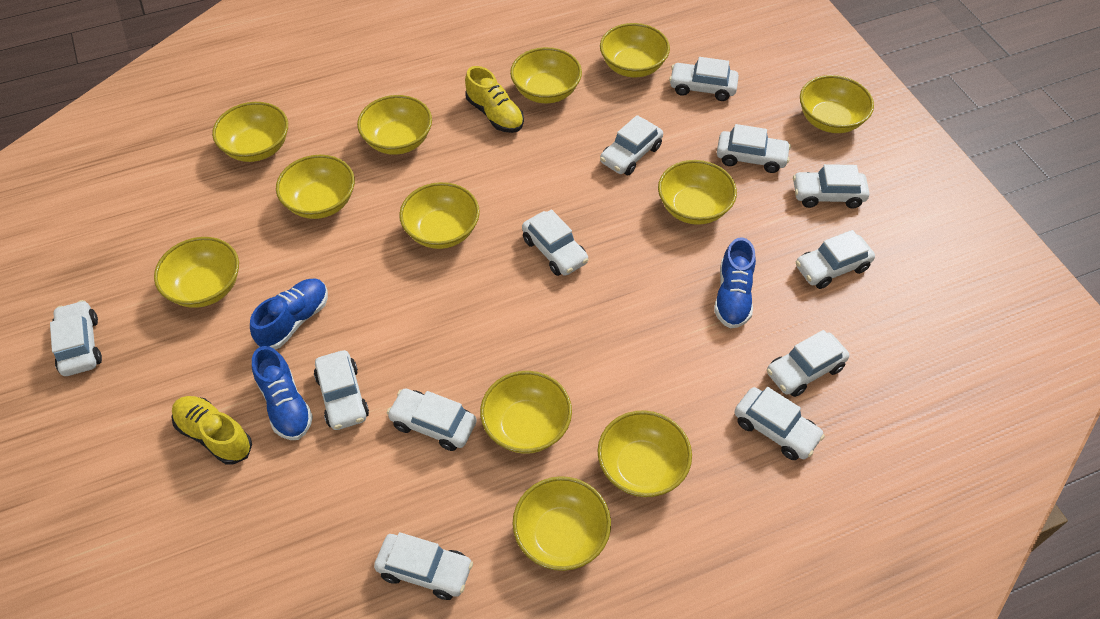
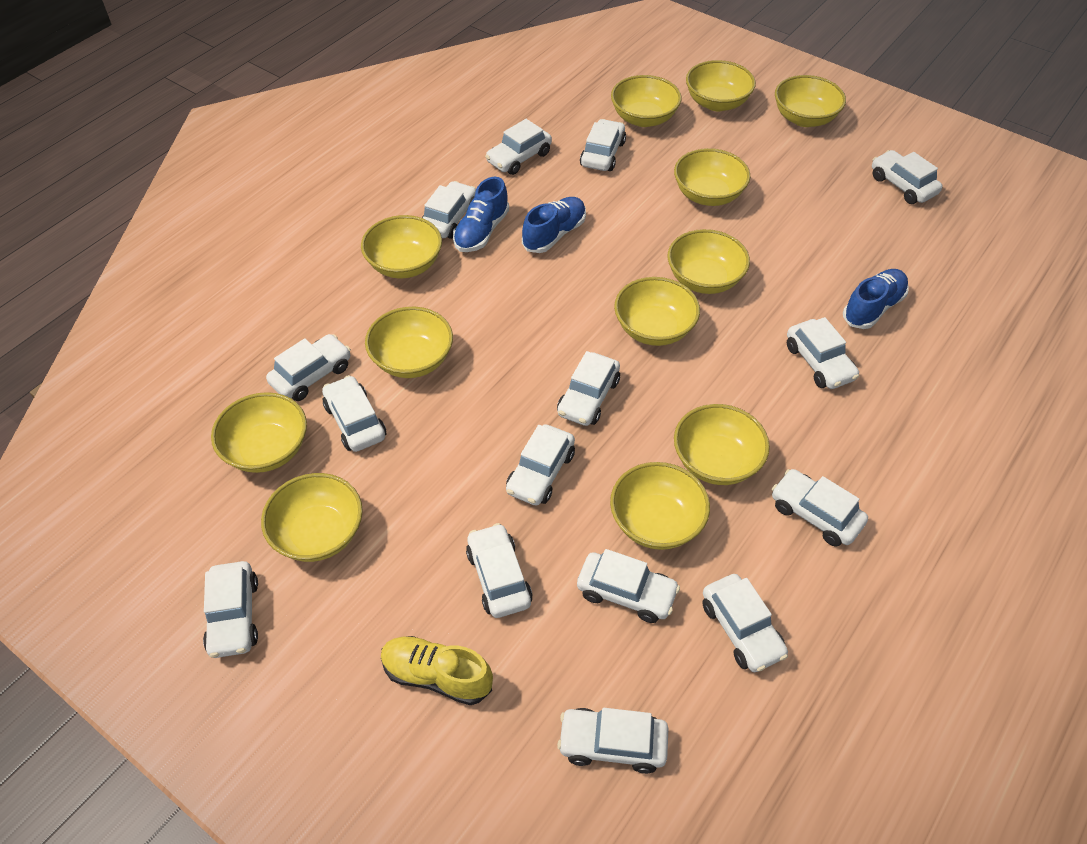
white car: [50,300,102,376] [314,350,369,430] [374,532,473,600] [387,389,477,451] [522,209,589,276] [600,115,663,175] [669,57,739,101] [717,124,791,173] [734,387,825,460] [767,330,849,397] [793,164,869,209] [796,230,875,289] = 12 -> [203,561,258,658] [266,334,351,401] [322,375,386,452] [422,181,476,239] [466,523,533,618] [485,119,552,175] [506,424,575,506] [557,351,620,426] [557,708,669,774] [577,549,680,623] [580,119,626,171] [702,574,788,672] [772,469,868,547] [787,317,859,389] [872,150,943,204] = 15
yellow shoe: [171,396,252,465] [465,66,524,133] = 2 -> [381,636,493,705] = 1

